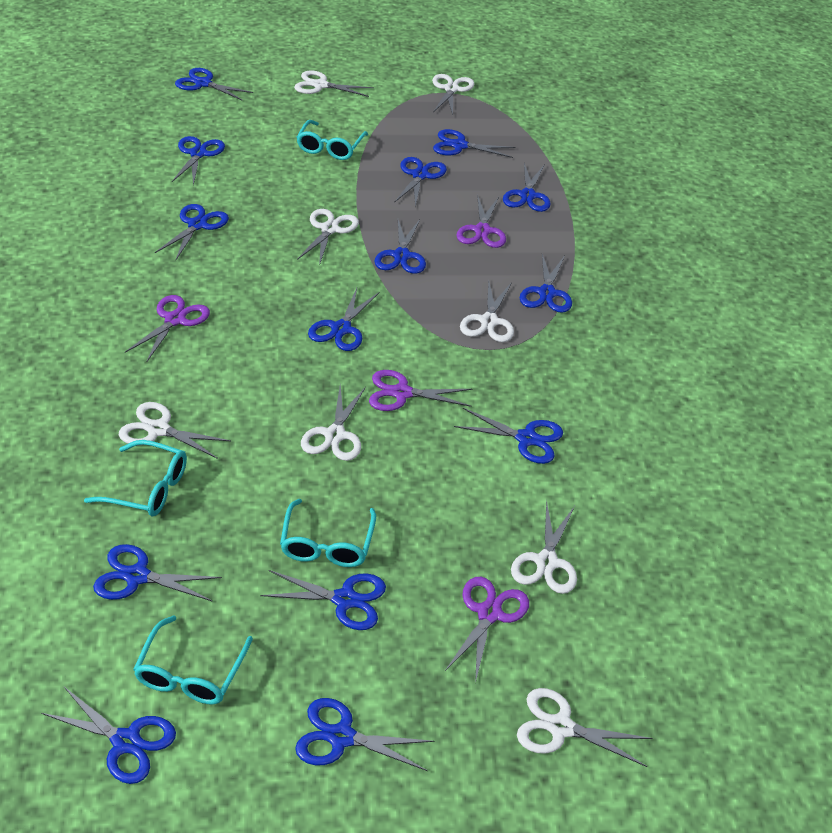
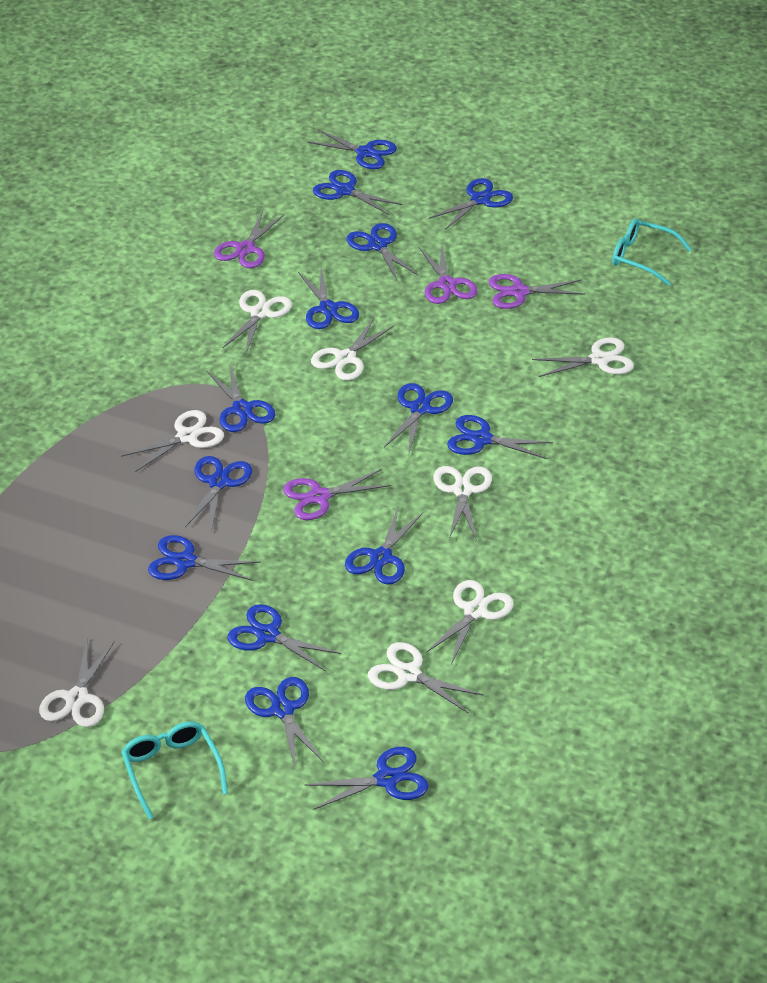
turquoise glasses: [84,440,187,516] [133,615,253,704] [280,499,376,567] [296,120,368,160] = 4 -> [121,721,228,819] [612,219,692,286] = 2

